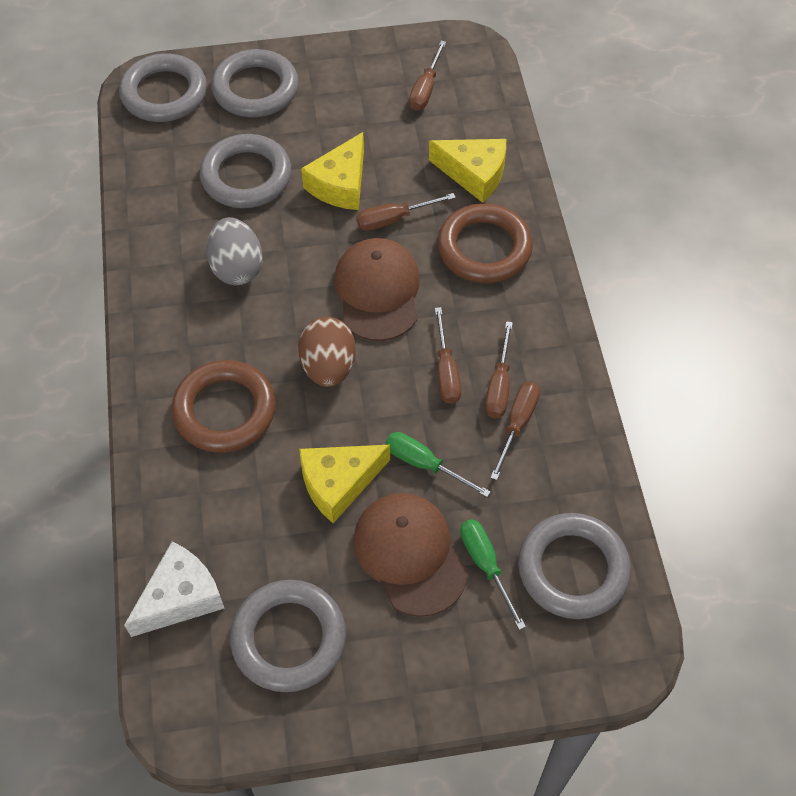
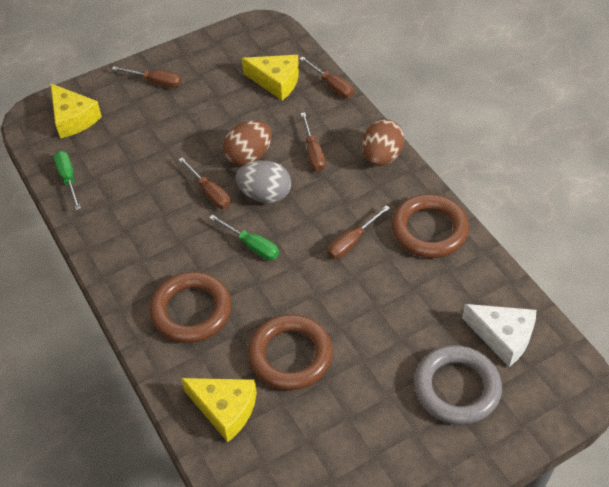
brown cap: [334,238,420,341] [353,493,468,617] = 2 -> none = 0
brown egg: [298,317,356,387] = 1 -> [223,120,272,166] [362,119,404,166] = 2
brown ring: [172,360,276,453] [437,203,533,283] = 2 -> [150,272,232,343] [248,314,333,390] [391,194,469,258] = 3
grey ring: [119,53,207,122] [200,134,291,208] [211,49,299,117] [230,580,346,692] [518,513,631,619] = 5 -> [414,345,502,425] = 1

